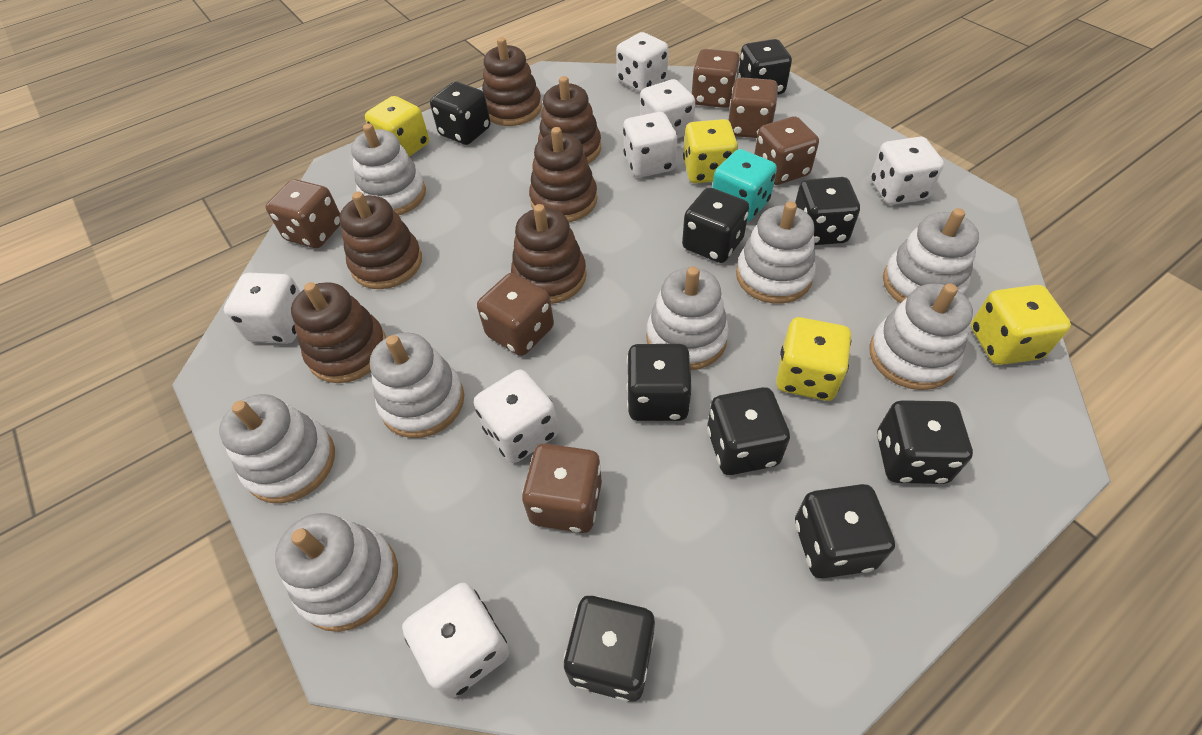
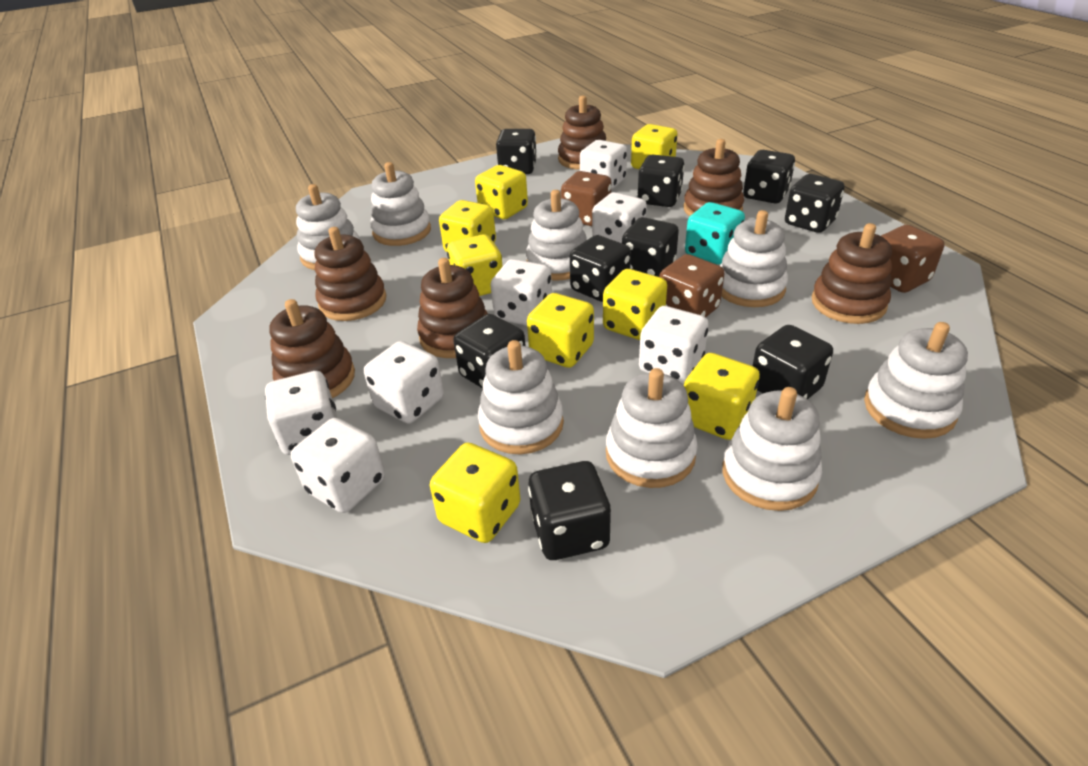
brown dice: [265,179,340,248] [477,273,554,356] [522,443,602,533] [692,49,740,108] [728,77,778,138] [754,116,819,185] = 6 -> [561,171,611,226] [659,254,725,317] [881,225,945,293] = 3
yellow dice: [365,96,429,157] [683,119,738,183] [776,317,851,401] [971,285,1071,365] = 4 -> [430,443,521,543] [439,200,496,252] [447,234,503,296] [475,165,528,219] [527,293,594,368] [603,269,667,340] [631,124,678,169] [684,353,760,440] = 8

